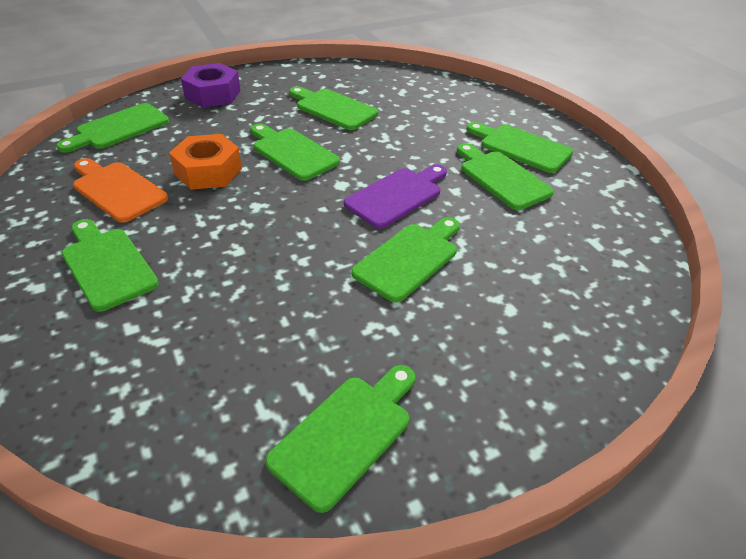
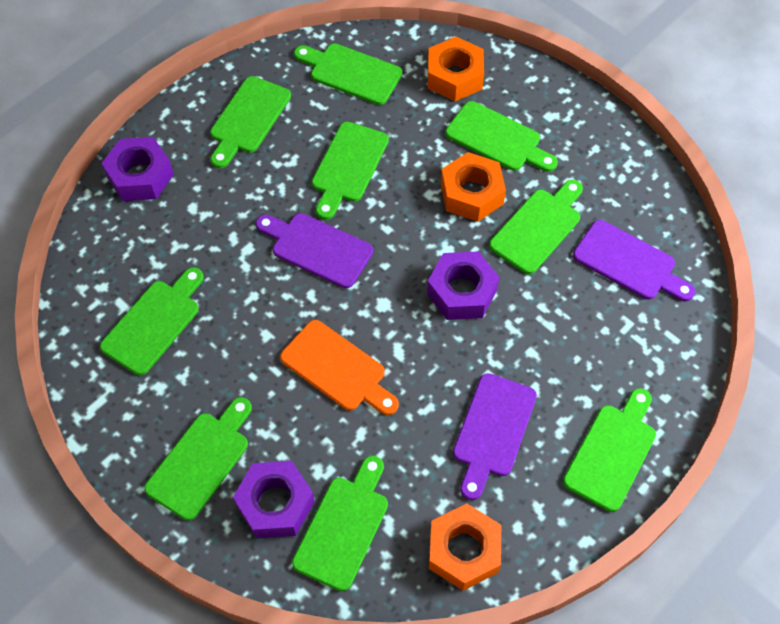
green cutting board: [56,103,169,153] [62,219,159,312] [251,123,340,181] [265,365,415,513] [289,86,378,130] [351,217,460,302] [457,143,554,210] [467,122,573,173] = 8 -> [100,267,204,375] [144,397,252,520] [210,76,291,168] [292,456,388,591] [294,43,402,105] [312,122,389,220] [445,101,558,172] [489,180,583,274] [563,388,656,512] = 9
orange nut: [169,134,242,190] = 1 -> [428,37,484,101] [429,504,501,591] [441,152,506,222] = 3
purple cutting board: [344,164,447,229] = 1 -> [256,213,373,288] [453,373,537,500] [573,220,695,301] = 3
purple nut: [181,63,241,108] = 1 -> [101,137,174,201] [233,461,315,538] [427,251,499,320] = 3

